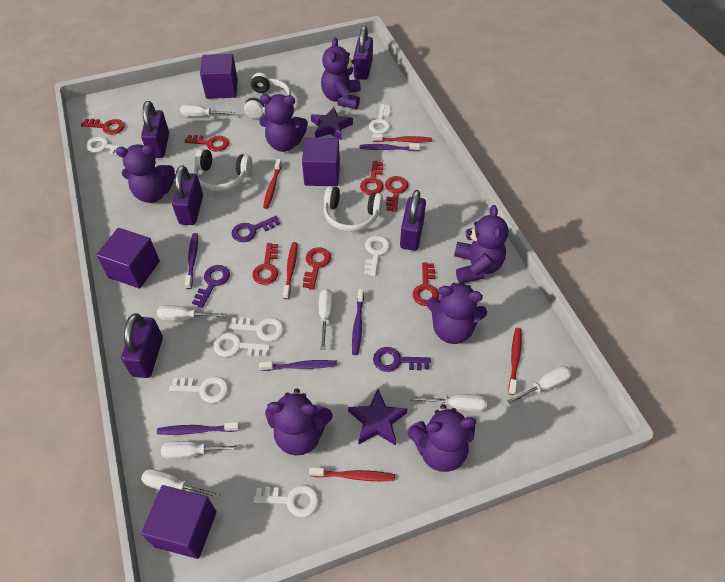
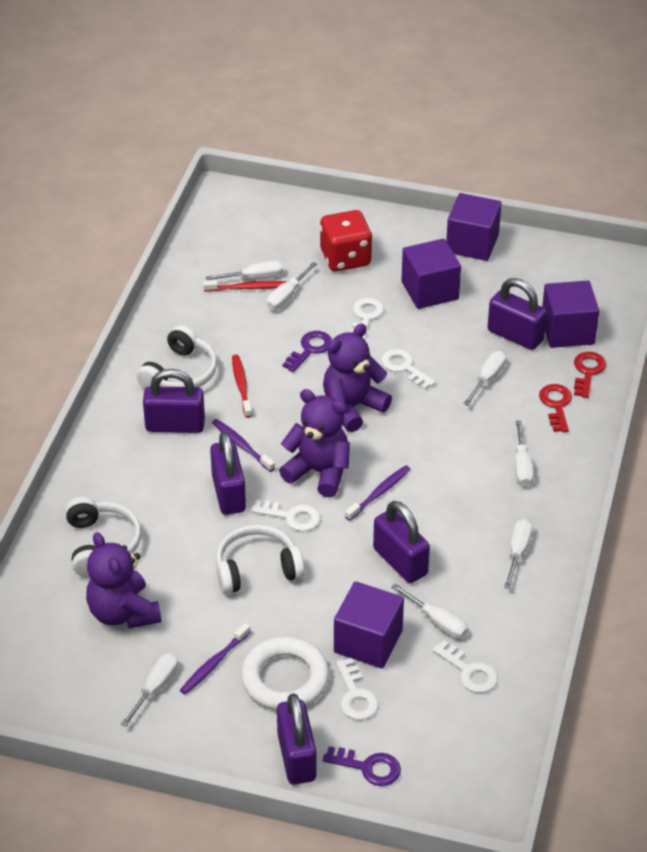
purple key: [192,265,230,308] [232,216,280,242] [373,347,431,372] = 3 -> [282,331,332,372] [323,746,401,786] = 2
purple star: [311,107,353,141] [348,389,407,446] = 2 -> none = 0
purple teddy bear: [116,144,176,203] [259,94,308,152] [265,389,333,456] [321,37,361,109] [408,404,476,472] [426,282,487,344] [454,205,508,283] = 7 -> [86,532,161,629] [279,389,350,497] [323,323,392,432] = 3
purple toothbrush: [157,422,240,435] [185,233,198,289] [259,360,337,371] [352,289,364,355] [360,143,420,151] = 5 -> [180,623,251,695] [212,419,275,472] [345,465,411,521] = 3
red dice: none = 0 -> [320,210,372,271] = 1
red key: [81,119,125,135] [184,135,229,152] [252,243,278,285] [303,247,331,290] [360,161,383,195] [385,176,408,212] [413,262,439,306] = 7 -> [539,384,572,432] [574,352,606,398] = 2
red toothbrush: [263,159,282,209] [283,242,297,299] [309,467,395,481] [373,134,432,142] [508,328,522,395] = 5 -> [203,280,287,292] [232,355,252,418] = 2
white key: [86,137,127,155] [169,377,229,403] [214,333,270,357] [229,317,284,341] [253,485,319,517] [364,235,390,276] [369,104,391,134] = 7 -> [251,500,320,531] [336,658,379,720] [351,298,384,340] [381,349,436,390] [433,640,498,693] = 5
white ring: none = 0 -> [241,637,329,710] = 1

